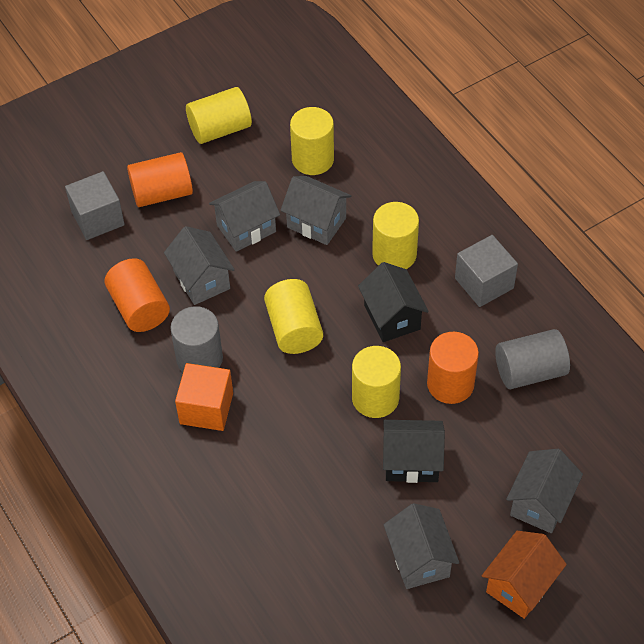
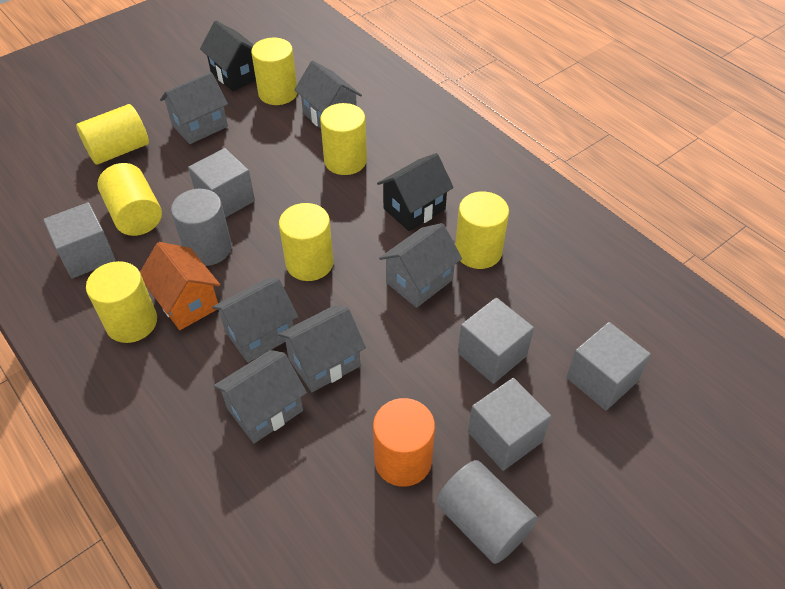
grey cube: [65,171,125,240] [455,235,518,307] = 2 -> [43,202,116,278] [188,148,255,218] [458,297,534,384] [468,378,551,471] [566,322,651,411] = 5
grey house: [164,226,235,305] [209,181,280,252] [280,176,351,245] [384,503,459,589] [506,449,583,533] = 5 -> [160,72,228,144] [212,278,298,363] [213,350,307,443] [278,306,366,392] [294,61,362,129] [379,223,462,308] = 6
orange cube: [175,363,233,431] = 1 -> none = 0
orange cylinder: [104,258,170,332] [127,152,193,207] [427,332,479,404] = 3 -> [373,398,435,487] = 1
yellow cylinder: [186,87,252,144] [264,279,323,354] [290,107,334,175] [352,346,401,418] [372,202,419,269] = 5 -> [76,104,149,165] [86,261,157,343] [97,163,162,236] [251,38,297,105] [279,203,334,281] [320,103,367,175] [455,191,509,269] = 7

